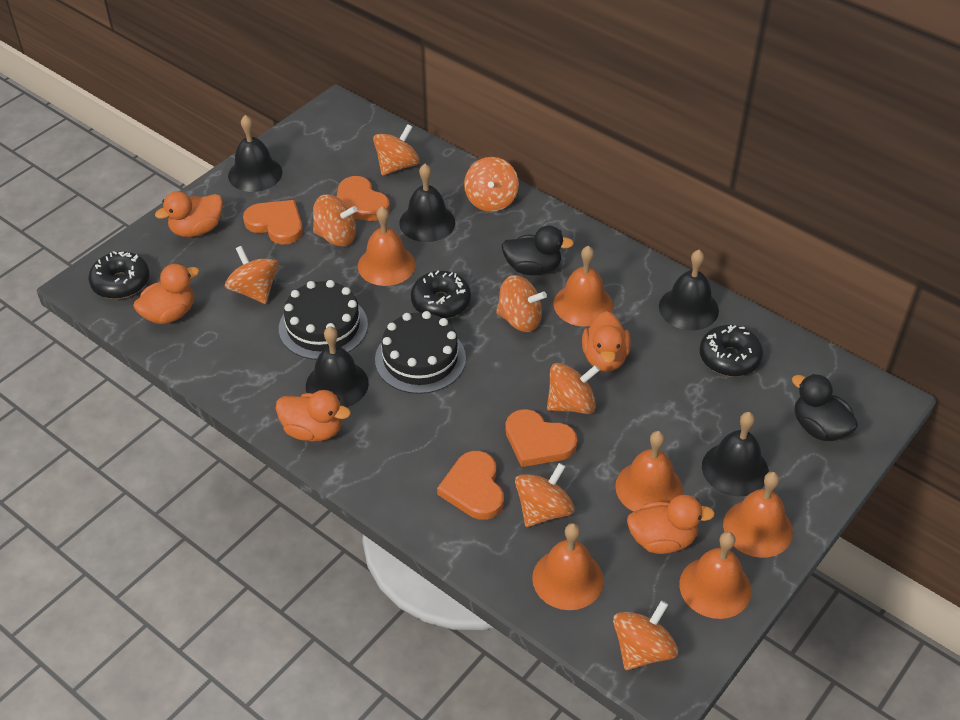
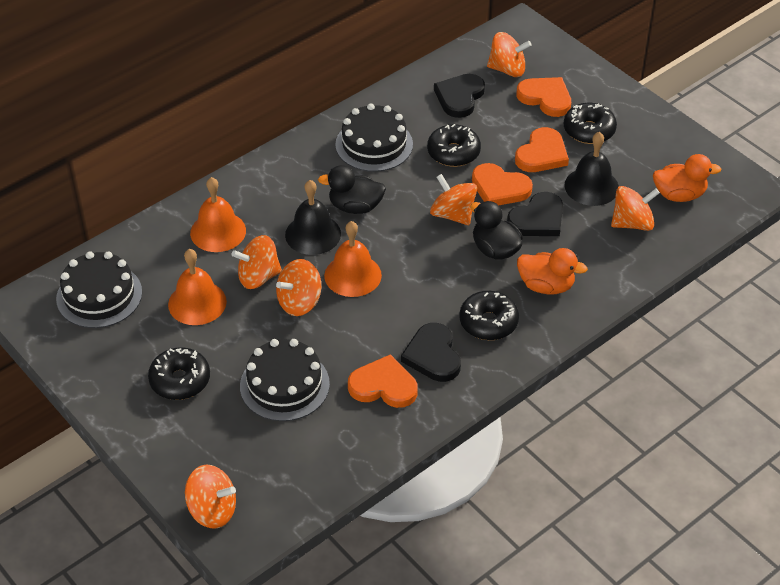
black bell: [228,115,282,192] [306,326,369,407] [399,164,455,242] [659,250,719,330] [702,412,769,496] = 5 -> [285,180,341,255] [565,132,619,206] = 2
black cake: [279,280,368,360] [375,311,466,394] = 2 -> [56,251,142,328] [240,339,330,421] [335,103,413,172] = 3
black donut: [89,251,149,299] [411,271,471,319] [699,325,763,377] = 3 -> [148,347,210,400] [427,124,481,167] [459,291,519,340] [564,103,617,144] = 4
black heart: none = 0 -> [401,323,461,382] [434,74,485,118] [507,192,563,236] = 3
orange bell: [358,206,415,286] [532,523,604,610] [553,246,613,327] [615,431,683,512] [679,532,751,619] [723,472,793,558] = 6 -> [168,249,227,325] [190,177,246,252] [324,221,382,297] = 3
orange duck: [133,264,200,324] [155,191,223,237] [276,390,351,442] [582,311,631,372] [627,495,715,554] = 5 -> [517,248,588,295] [653,154,721,202] = 2
orange spinning top: [225,246,279,304] [313,194,357,246] [373,124,420,176] [464,157,519,212] [496,275,547,332] [515,463,575,527] [547,363,600,414] [613,601,678,670] = 8 -> [185,465,236,529] [231,235,282,289] [276,259,321,316] [430,174,477,225] [487,32,531,77] [611,186,660,231] = 6

